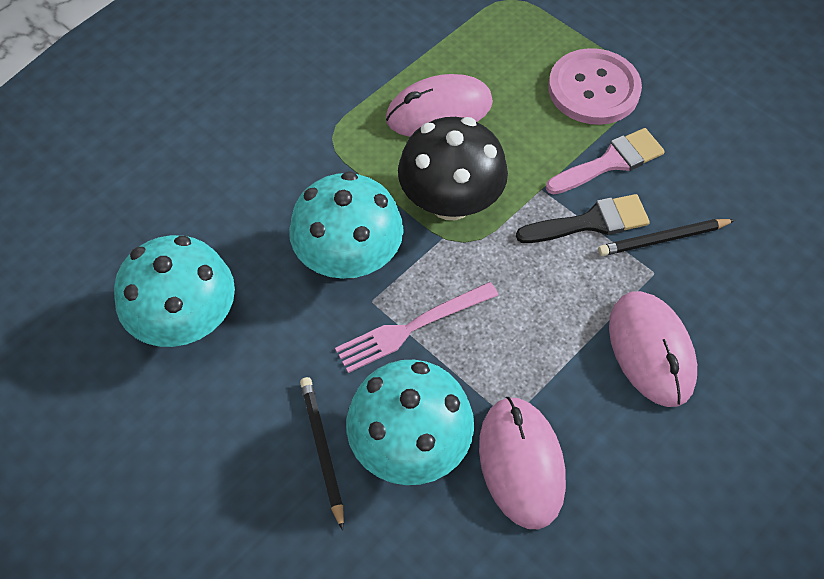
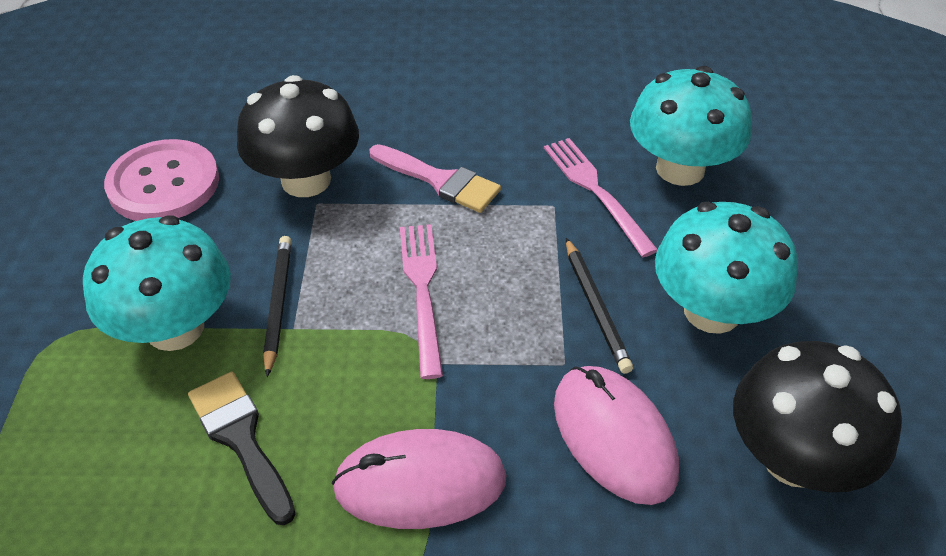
black mushroom: [398,117,508,220] = 1 -> [237,75,359,197] [733,341,902,492] = 2
pink fork: [335,282,498,373] = 1 -> [400,224,443,379] [544,138,657,257] = 2
pink mouse: [386,74,493,137] [479,397,566,529] [609,291,697,407] = 3 -> [332,429,507,529] [554,366,679,505] = 2

